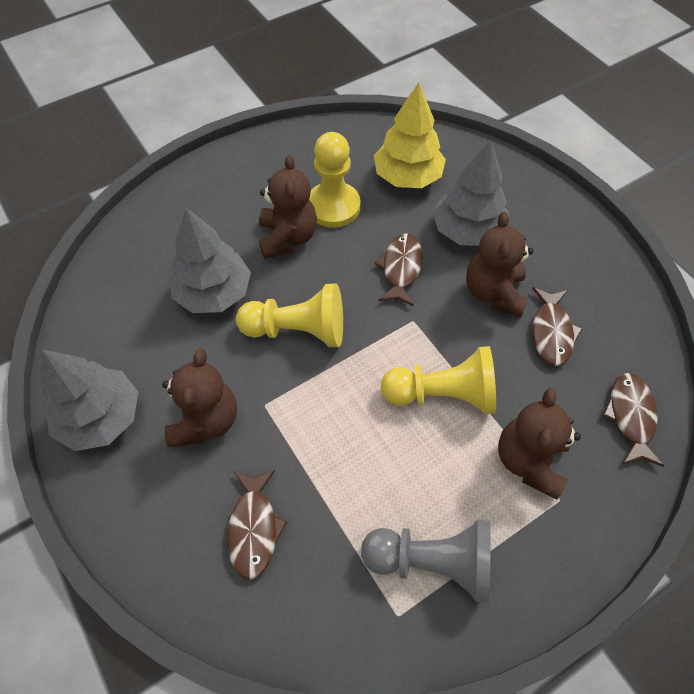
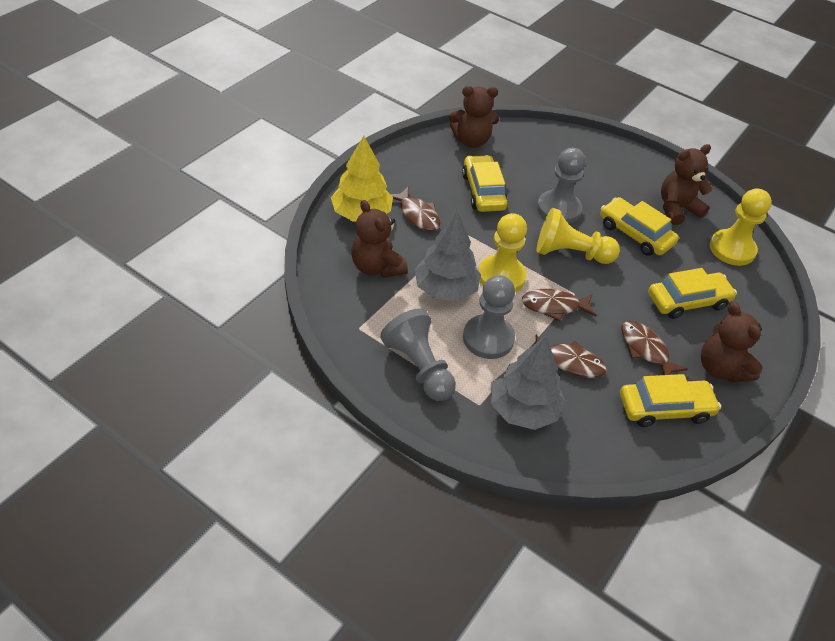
grey pawn: [361,519,490,603] = 1 -> [380,308,456,401] [463,275,515,359] [537,148,586,224] = 3
grey tree: [40,349,138,451] [169,208,251,313] [432,140,509,246] = 3 -> [414,212,481,301] [491,336,566,430] = 2
yellow car: none = 0 -> [462,155,508,212] [600,197,679,256] [620,374,721,427] [648,268,737,319] = 4

